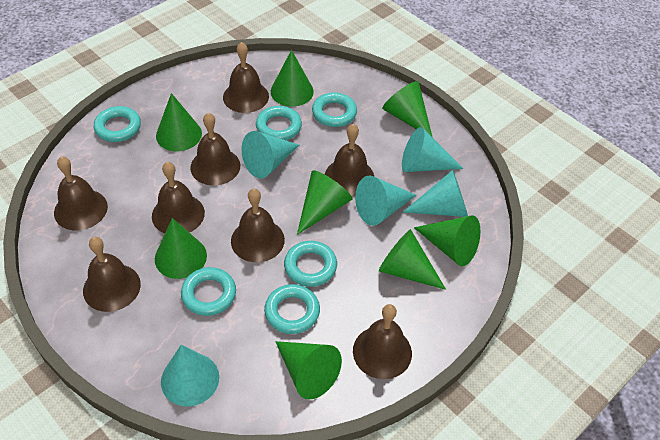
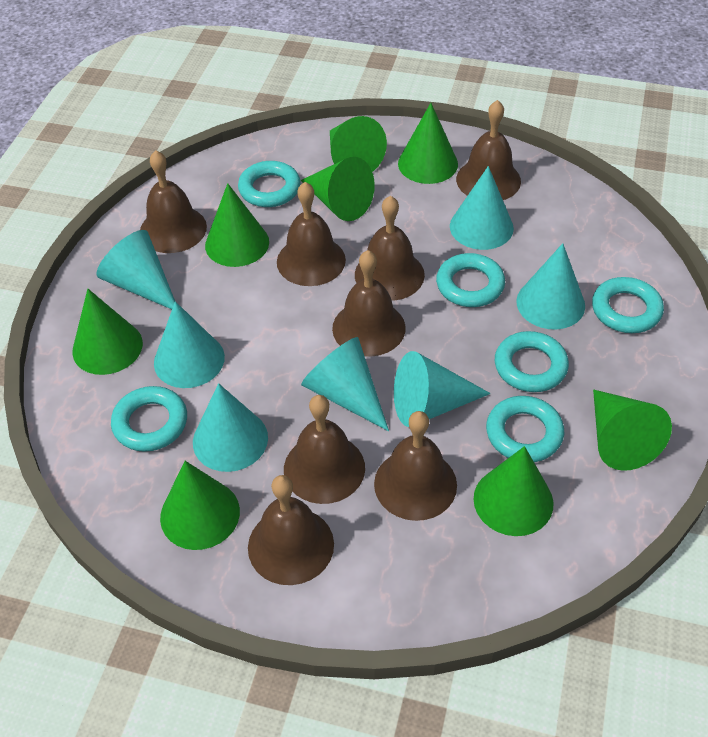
turquoise cone: [161,345,219,406] [241,131,299,178] [355,176,416,226] [402,127,463,172] [403,170,468,217] = 5 -> [97,230,175,309] [154,301,225,388] [193,383,268,472] [301,337,389,431] [394,351,491,427] [450,166,514,250] [516,243,585,330] = 7

